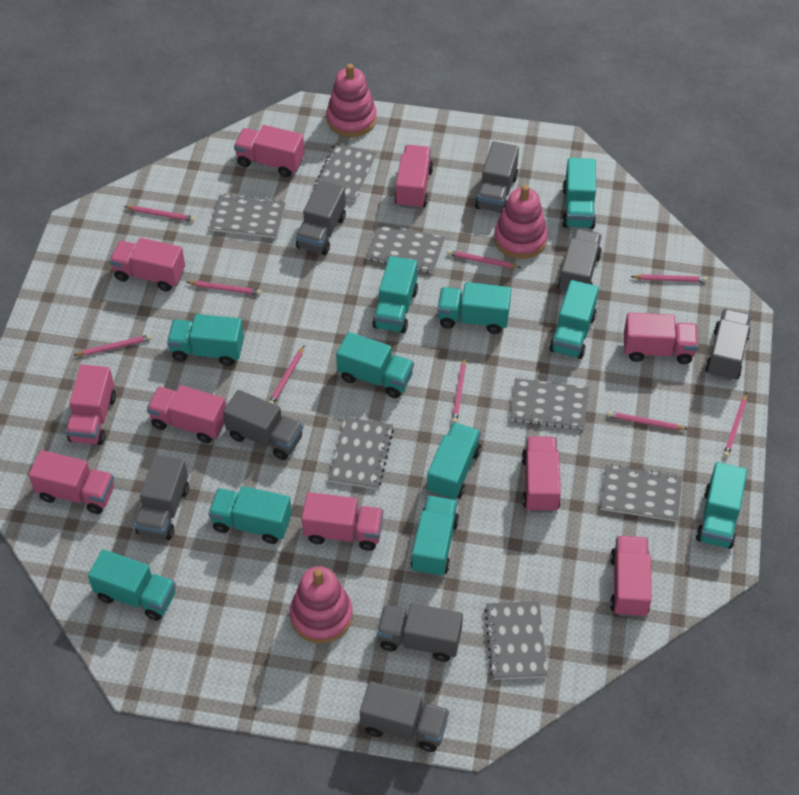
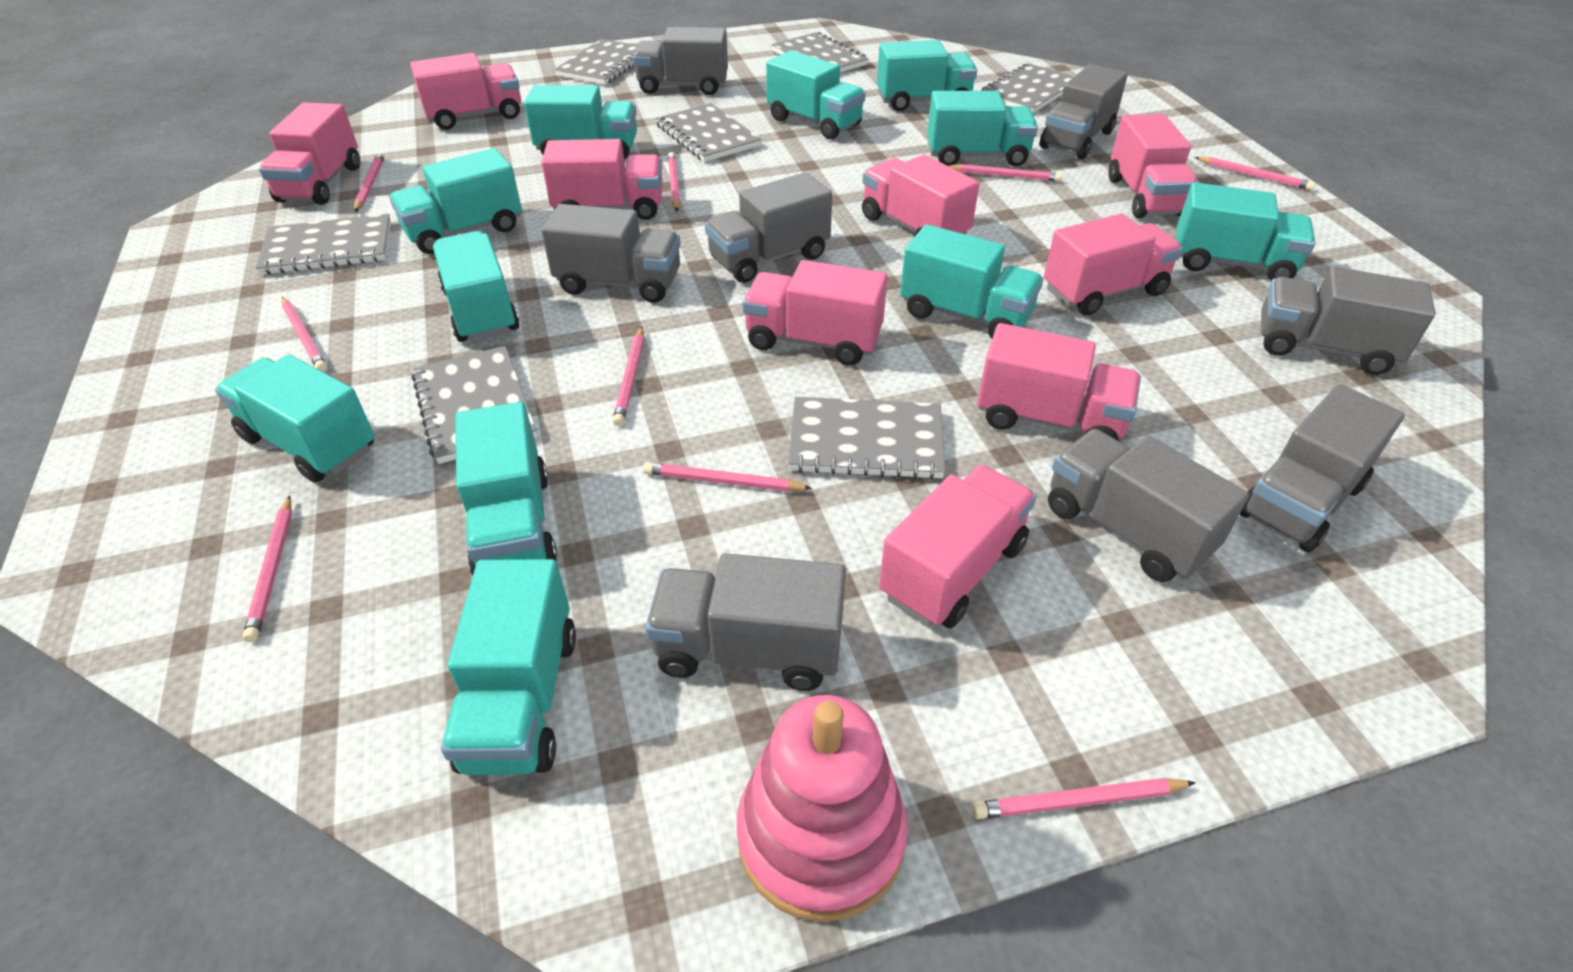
pink stacking toy: [290,566,353,644] [326,64,377,137] [494,185,548,259] = 3 -> [737,695,908,922] = 1
pink truck: [29,450,114,514] [66,365,116,445] [109,238,185,292] [147,385,226,443] [234,125,304,177] [302,492,383,551] [394,145,433,209] [522,436,561,513] [610,536,652,618] [624,313,698,364] = 10 -> [259,102,360,205] [410,53,521,130] [541,139,663,220] [742,260,888,365] [862,155,979,237] [879,465,1037,629] [977,323,1141,440] [1044,214,1183,315] [1109,114,1199,218] = 9

